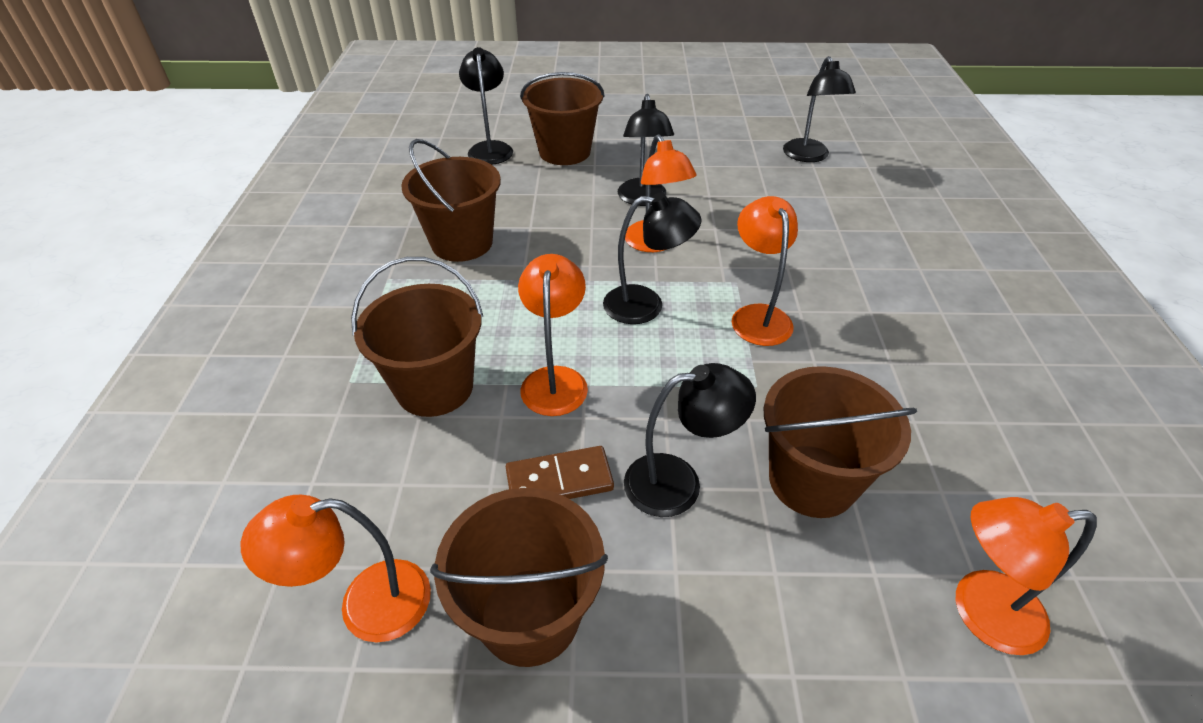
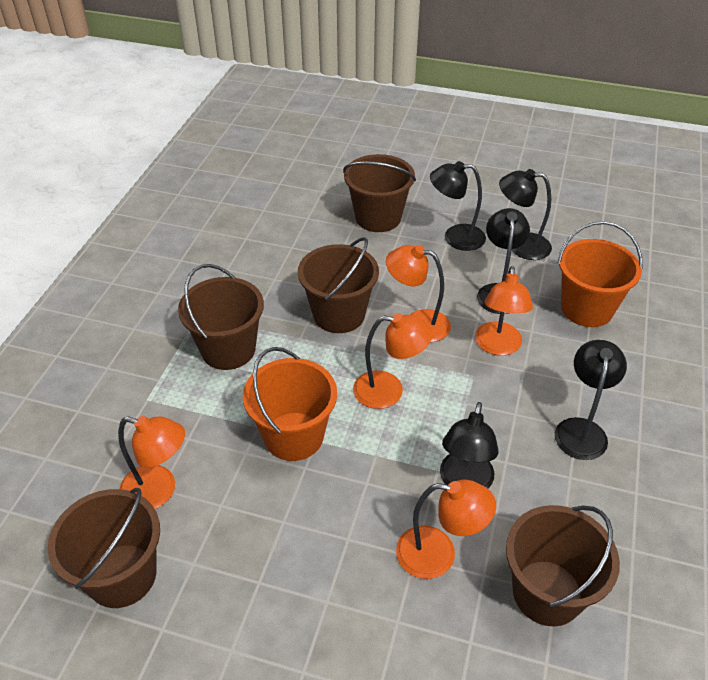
brown domino: [506,446,614,499] = 1 -> none = 0
orange bucket: none = 0 -> [243,347,337,461] [557,221,642,327] = 2

